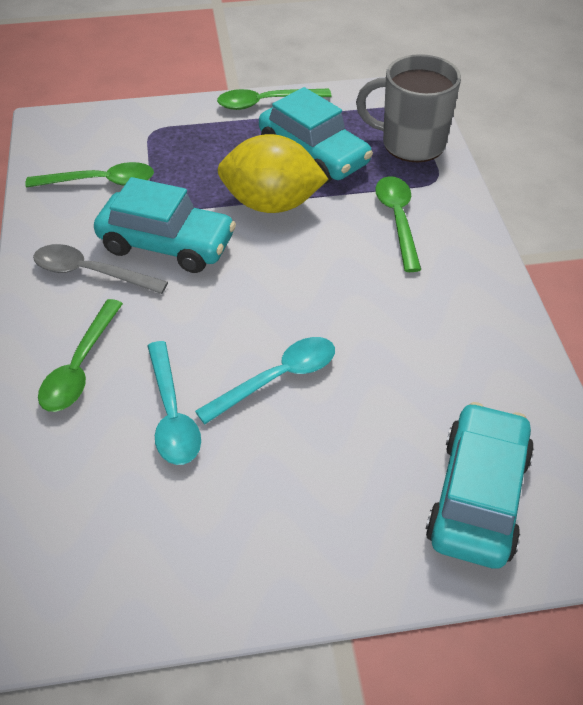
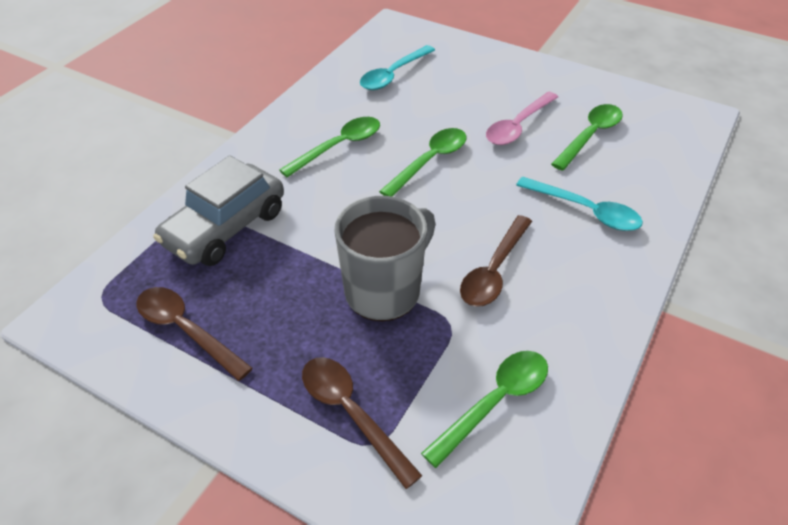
brown spoon: none = 0 -> [136,287,253,381] [302,357,422,489] [460,215,532,307] = 3
grey car: none = 0 -> [153,155,284,266] = 1
grey spoon: [33,244,168,294] = 1 -> none = 0
pink spoon: none = 0 -> [486,92,558,145] = 1
turquoise car: [94,177,236,273] [259,87,373,184] [425,402,534,569] = 3 -> none = 0
yellow lemon: [217,134,328,213] = 1 -> none = 0

